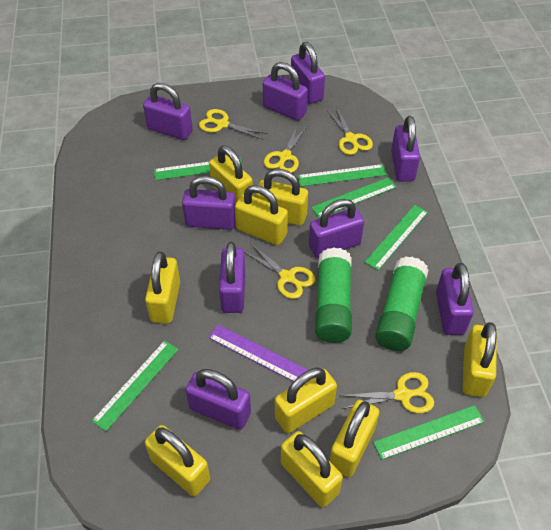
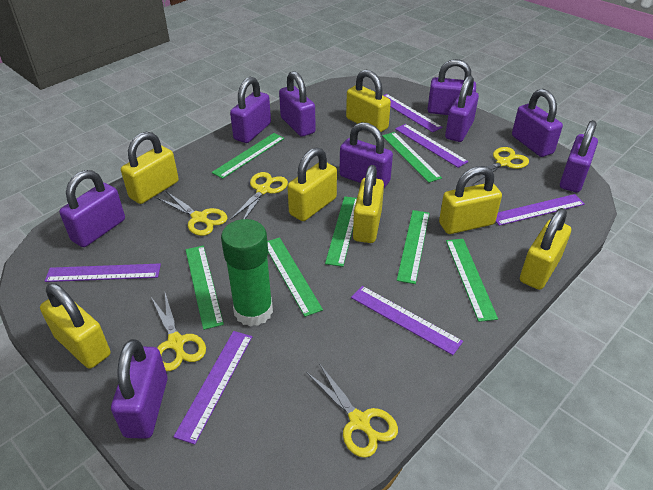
green glue stick: [315,248,352,343] [375,257,429,351] = 2 -> [221,219,273,327] = 1
green ruler: [92,340,179,431] [154,157,243,180] [298,164,387,186] [311,177,397,218] [364,205,428,270] [373,405,485,460] = 6 -> [186,246,224,330] [212,133,285,179] [267,237,323,317] [325,196,357,267] [382,132,442,183] [397,210,430,284] [446,239,498,322] = 7
purple ruler: [208,325,308,381] = 1 -> [45,263,161,282] [173,331,252,445] [351,286,463,355] [383,94,443,132] [395,124,468,168] [496,194,585,226] = 6
yellow padlock: [145,252,180,324] [145,425,210,496] [209,145,253,202] [235,185,288,245] [255,169,308,226] [275,367,337,433] [281,431,343,507] [330,400,379,477] [462,322,497,397] = 9 -> [40,283,110,369] [121,132,179,204] [287,147,337,221] [346,70,391,132] [353,165,384,243] [439,166,502,234] [520,208,571,290] = 7

